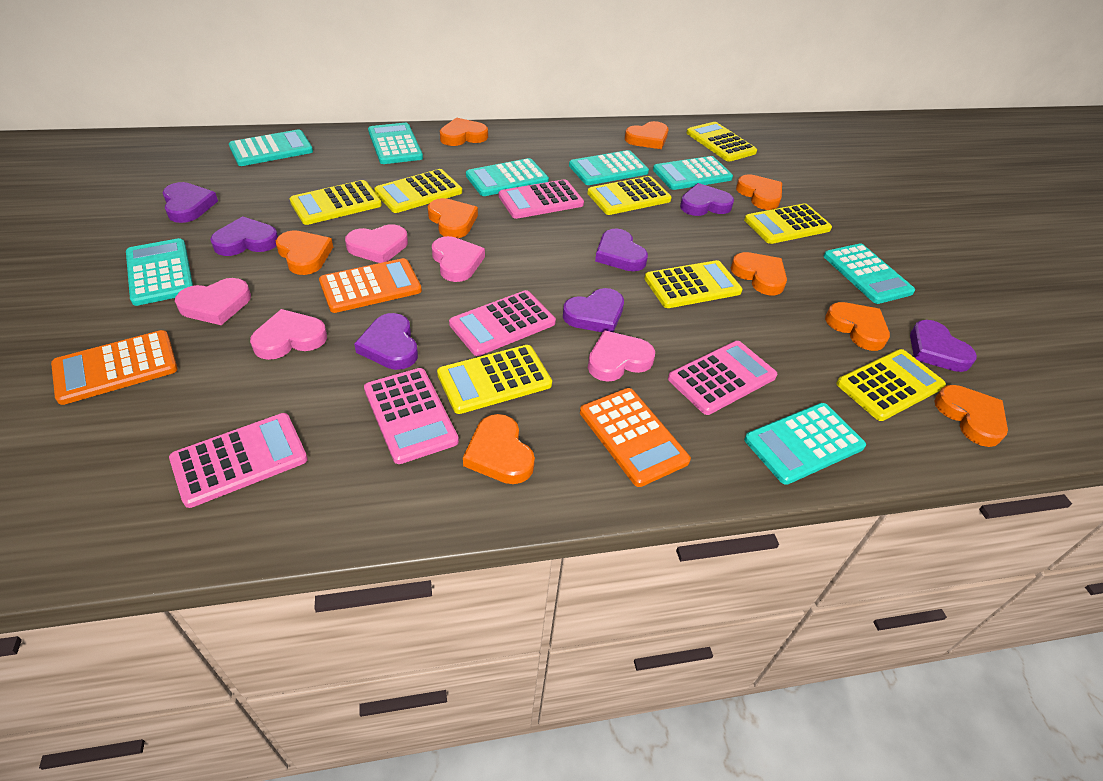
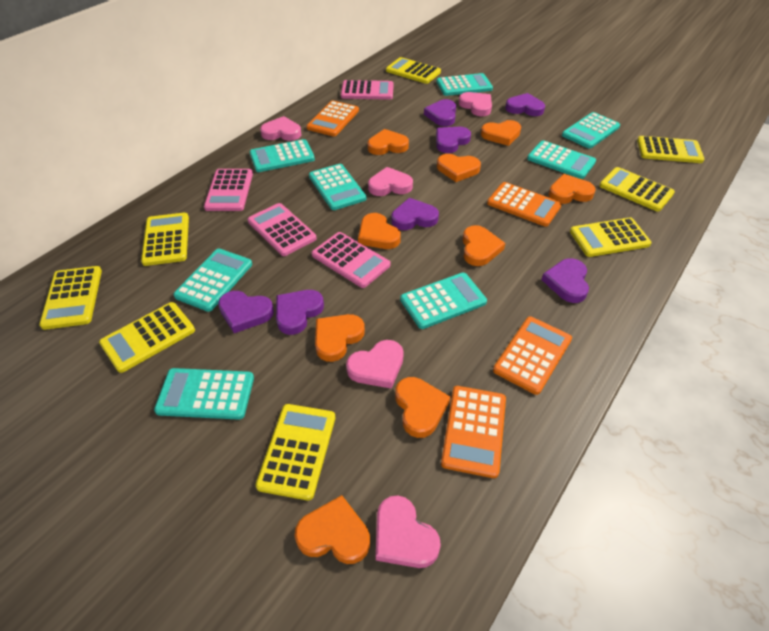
orange calculator: [51,330,178,405] [319,258,422,313] [580,388,691,487] = 3 -> [306,100,359,136] [441,386,506,478] [487,182,562,227] [493,317,572,395] = 4
pink calculator: [169,413,308,508] [364,368,459,464] [449,290,556,356] [499,179,584,219] [668,341,777,415] = 5 -> [204,169,253,211] [248,203,317,256] [312,232,390,288] [341,80,394,100] = 4

